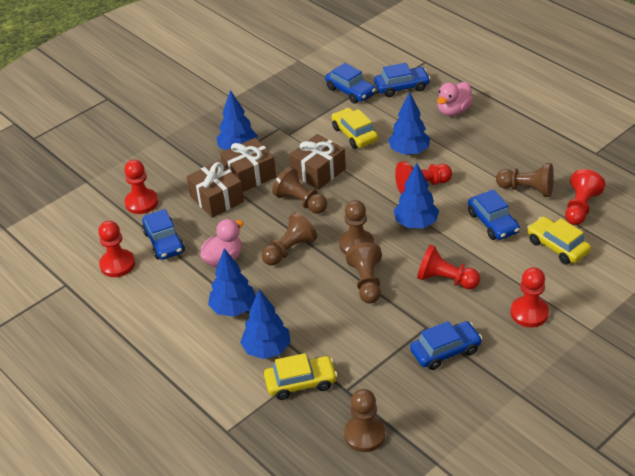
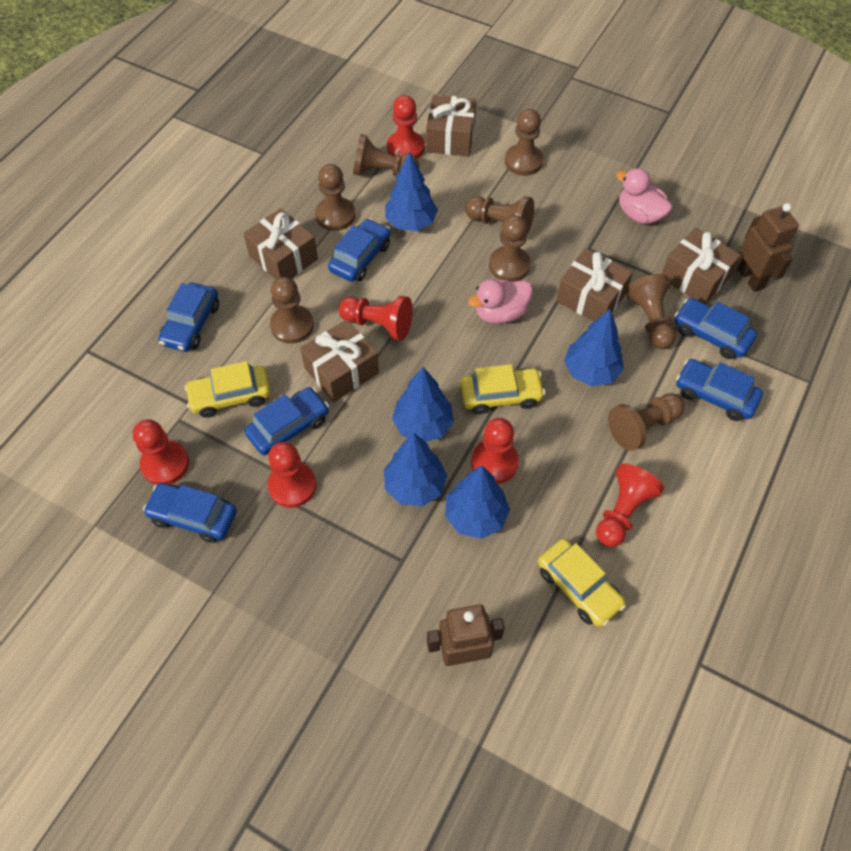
blue car: [142,209,185,260] [325,63,376,104] [374,63,431,97] [410,321,482,370] [468,189,520,240] = 5 -> [143,483,237,543] [158,282,219,352] [244,387,329,455] [328,219,391,282] [674,298,757,359] [676,359,763,421] = 6
brown gift: [187,160,244,218] [220,138,276,192] [289,134,346,190] = 3 -> [243,208,318,280] [300,319,379,402] [426,95,476,157] [556,248,633,321] [662,228,741,304] = 5
brown pawn: [261,212,317,265] [272,167,327,214] [339,200,374,255] [344,389,385,452] [346,242,382,303] [496,163,554,197] = 6 -> [270,277,314,344] [315,164,356,231] [353,134,419,176] [465,196,534,235] [489,215,531,282] [505,109,544,176] [608,393,685,451] [626,274,676,349] = 8
brown robot: none = 0 -> [427,604,505,666] [737,203,799,292] = 2

